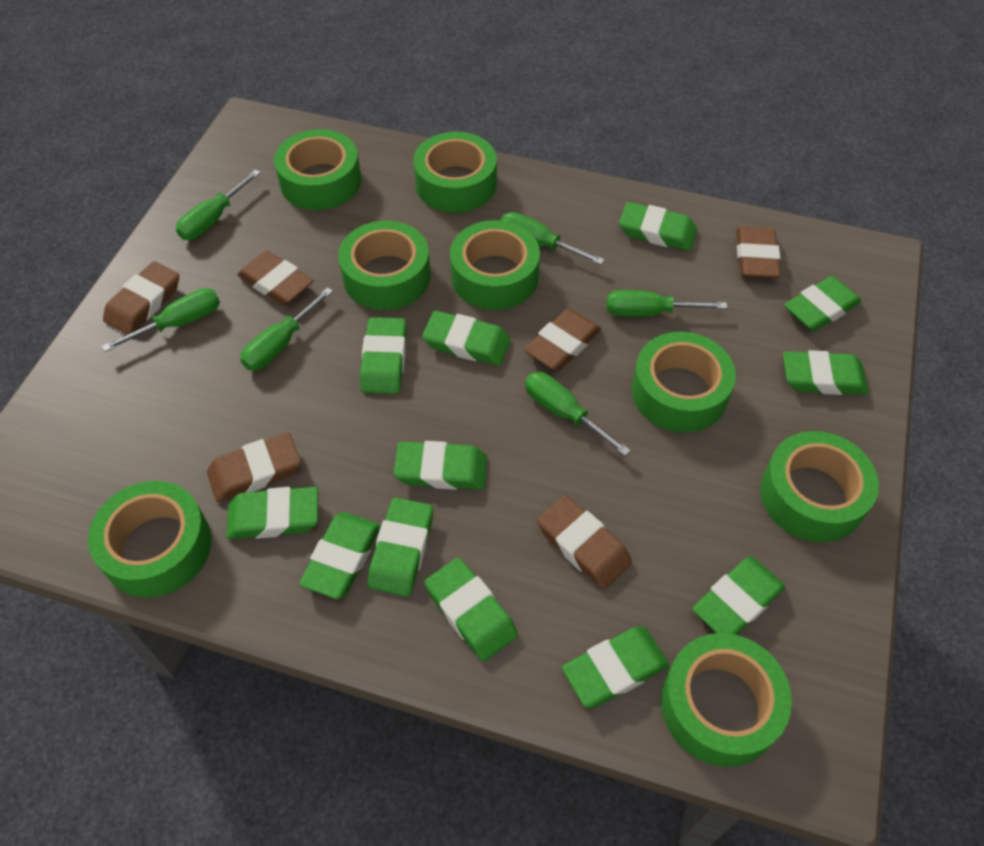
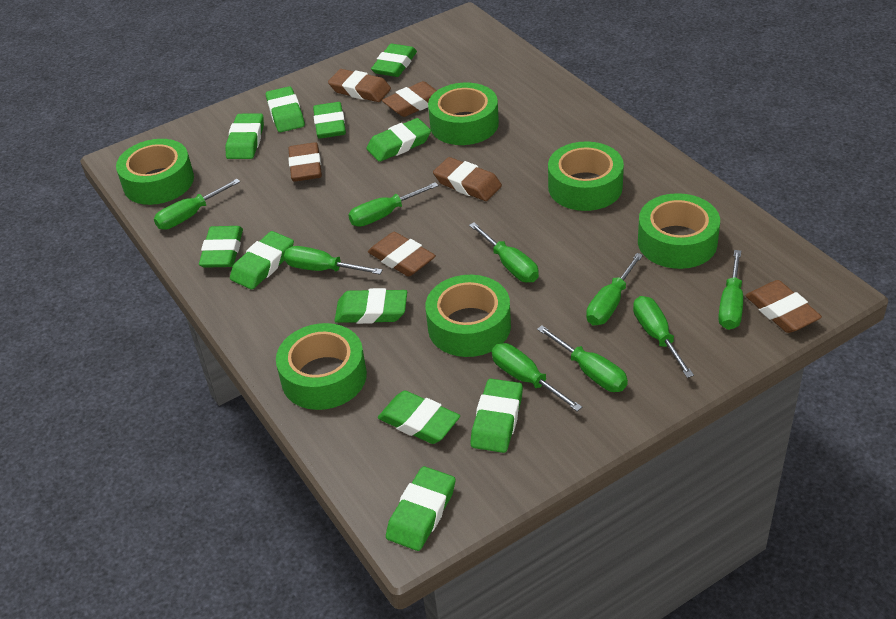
green eraser: [226,487,318,539] [299,512,380,599] [360,317,406,394] [368,498,433,597] [394,441,487,490] [422,311,511,365] [424,557,518,661] [562,627,669,708] [619,202,697,251] [692,557,785,635] [783,350,868,395] [784,276,861,331] = 12 -> [199,226,243,268] [226,113,264,159] [230,231,294,289] [266,86,305,132] [313,102,346,139] [334,288,407,324] [367,118,431,162] [371,44,417,77] [378,391,460,444] [386,466,456,551] [470,379,523,453] = 11
green screwdriver: [102,288,220,352] [176,169,261,240] [240,287,333,371] [500,212,605,265] [525,372,631,456] [606,290,727,317] = 6 -> [154,179,240,230] [284,246,383,275] [348,182,439,227] [469,222,539,283] [492,343,582,412] [537,325,628,392] [586,253,643,325] [633,296,694,378] [718,250,743,330] = 9
green tape: [88,481,212,598] [274,129,361,210] [338,220,430,310] [413,132,497,213] [450,220,540,310] [632,332,736,433] [661,633,792,767] [760,431,879,542] = 8 -> [116,139,194,205] [276,323,367,410] [425,275,511,357] [428,83,499,145] [548,141,624,211] [638,193,720,269] = 6

